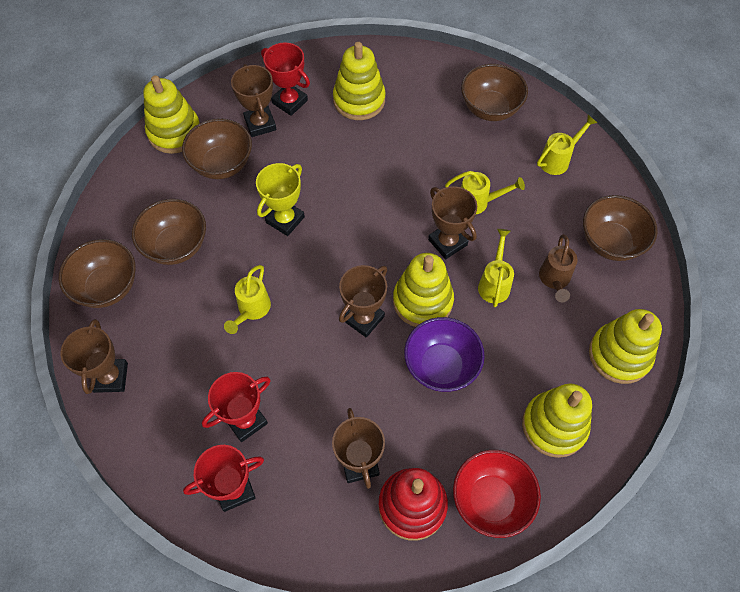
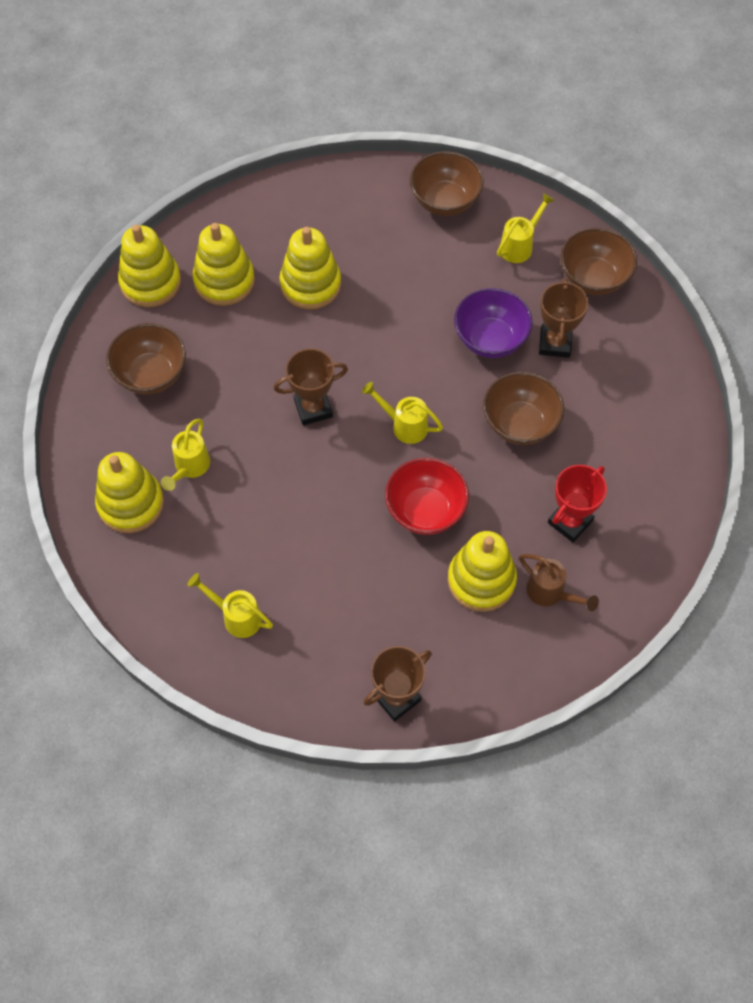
brown bowl: [59,239,136,308] [132,199,206,265] [182,118,252,179] [461,64,528,121] [583,195,657,261] = 5 -> [106,323,186,395] [410,151,484,216] [483,372,564,445] [560,228,637,295] = 4
brown trophy: [60,319,128,394] [231,64,277,137] [332,408,385,489] [339,265,387,337] [428,186,477,259] = 5 -> [274,348,348,425] [364,646,432,721] [539,278,589,358] = 3
red stacking toy: [379,468,448,541] = 1 -> none = 0
red trophy: [183,445,264,512] [202,372,271,442] [261,42,310,116] = 3 -> [548,465,607,542] = 1
yellow trophy: [256,163,305,236] = 1 -> none = 0

